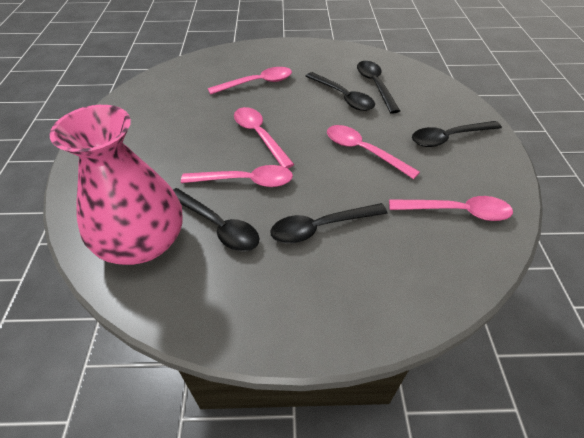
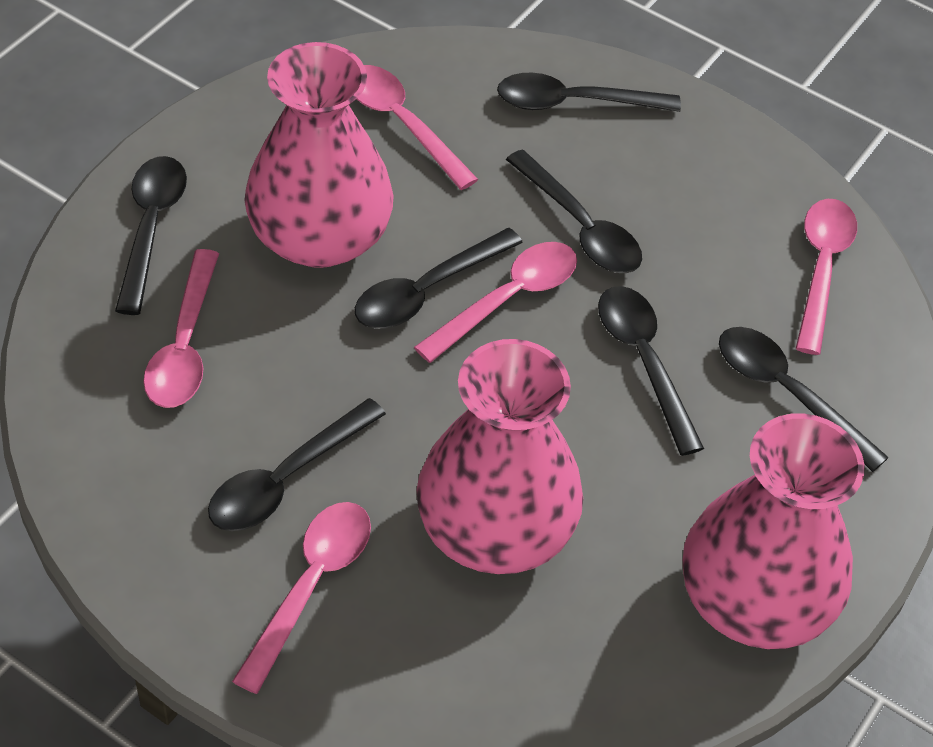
black spoon: [173,188,260,252] [270,203,388,244] [306,72,375,111] [357,61,400,114] [412,121,502,147] = 5 -> [115,156,187,315] [208,398,386,531] [355,228,523,329] [497,73,681,112] [506,149,642,273] [598,286,704,456] [719,327,889,472] = 7
pink vase: [49,105,183,265] = 1 -> [244,42,394,268] [417,339,583,574] [683,413,865,649] = 3

